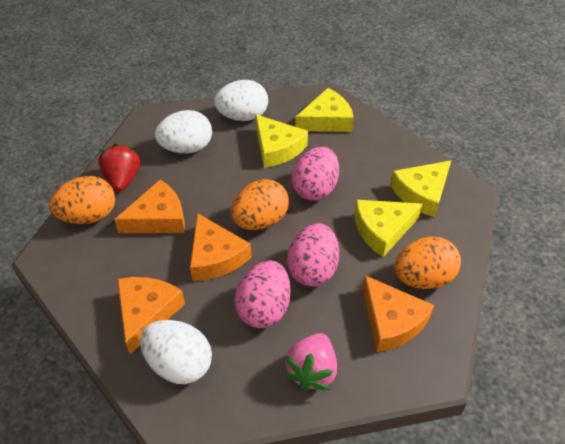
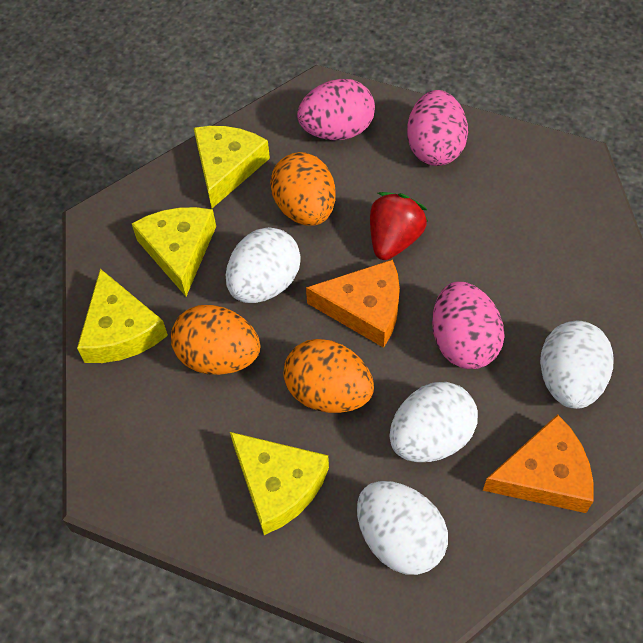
orange cheese: [114,180,185,233] [117,277,185,354] [190,213,251,281] [362,275,434,352] = 4 -> [306,259,400,348] [483,414,594,513] = 2
pink strawberry: [283,333,337,391] = 1 -> none = 0
white egg: [140,320,212,384] [155,110,212,153] [214,80,268,121] = 3 -> [226,227,301,303] [357,481,448,575] [389,382,478,462] [540,321,613,409] = 4

